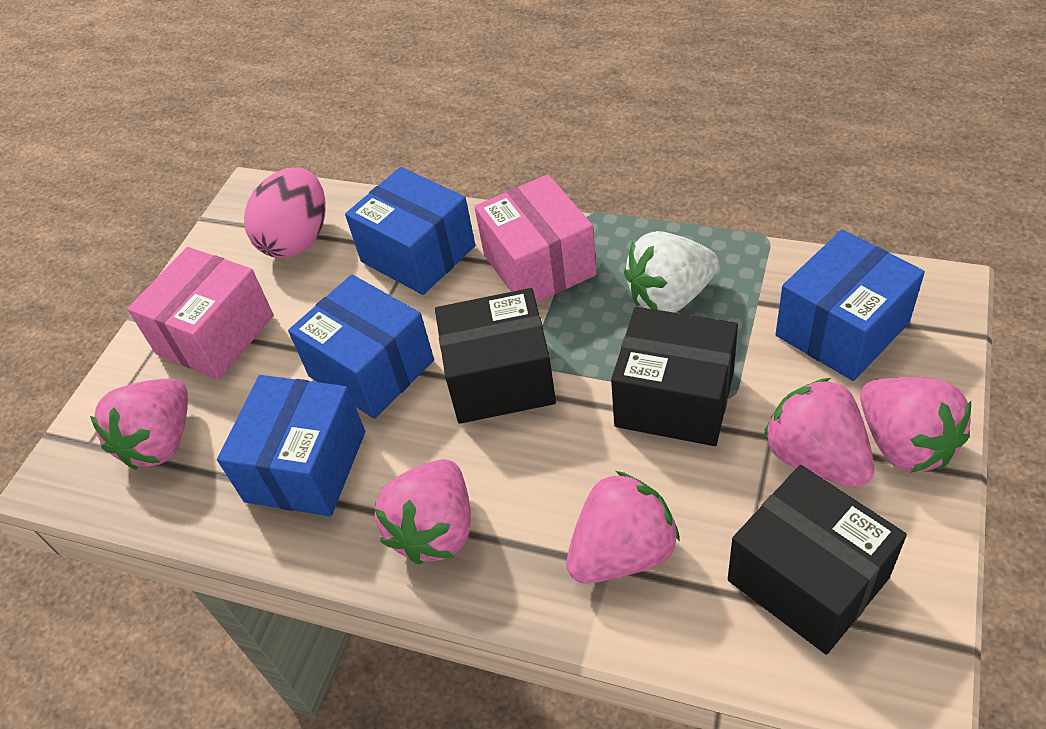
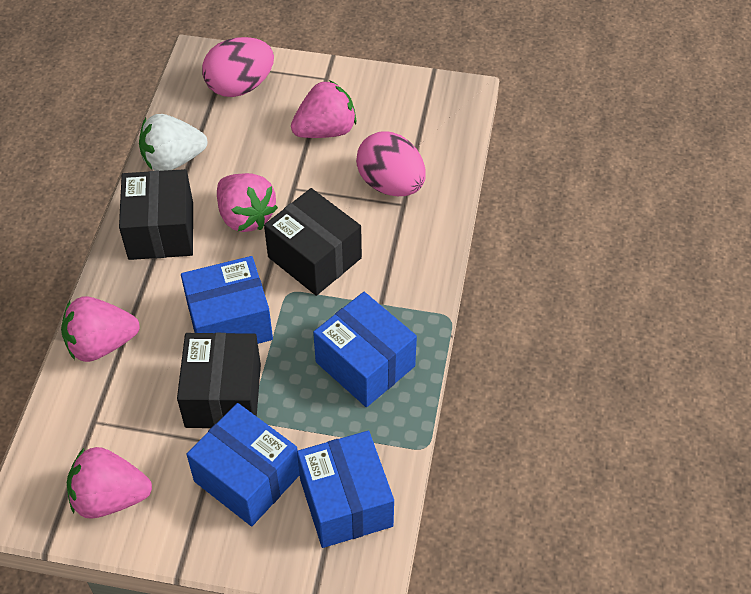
pink box: [127,247,274,379] [474,174,597,303] = 2 -> none = 0
pink egg: [244,167,326,258] = 1 -> [202,37,274,97] [356,132,426,196] = 2
pink strawberry: [90,379,188,470] [375,459,471,564] [566,471,680,584] [763,378,874,487] [860,377,971,473] = 5 -> [61,296,140,362] [67,447,152,519] [217,173,278,232] [291,80,356,138] = 4

